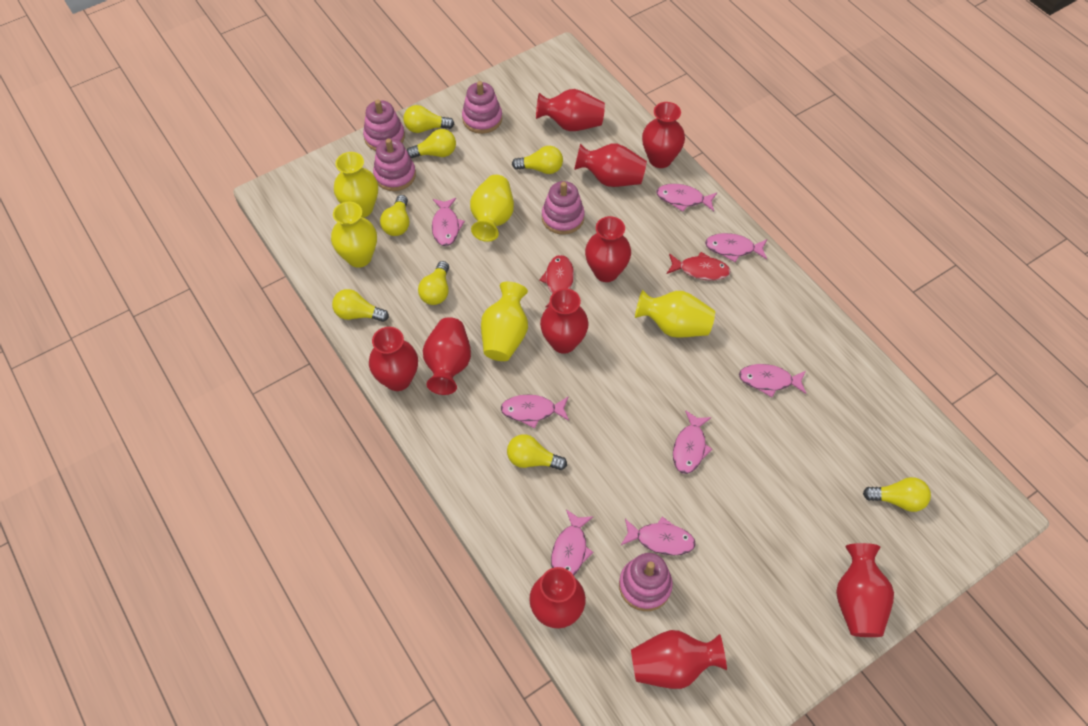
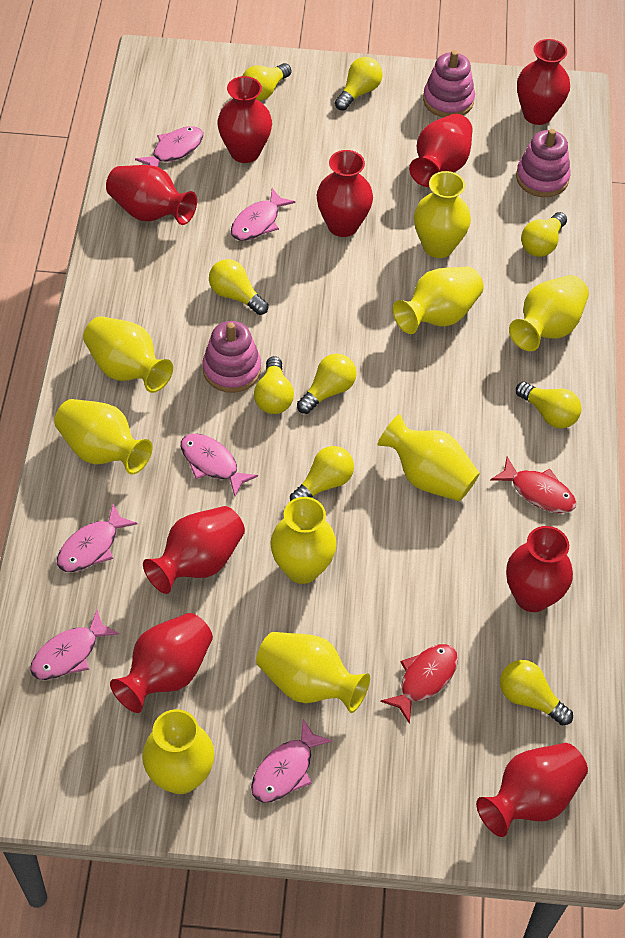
pink fish: [432,198,465,246] [501,395,569,428] [551,510,594,576] [621,517,696,556] [656,184,717,212] [673,410,713,474] [705,233,767,262] [739,364,806,397] = 8 -> [30,610,119,680] [57,504,138,572] [135,126,203,167] [181,434,258,497] [231,188,295,241] [251,719,333,803] = 6
pink stacking toy: [363,100,405,151] [373,139,416,191] [462,81,502,134] [542,181,585,235] [619,553,673,611] = 5 -> [202,321,261,393] [423,50,475,118] [516,129,571,197] = 3
red vase: [369,327,418,391] [423,317,471,395] [529,567,586,628] [536,89,605,131] [540,288,589,354] [574,143,647,187] [585,216,631,282] [631,630,727,689] [642,102,685,168] [836,543,894,637] = 10 -> [106,165,197,225] [110,613,213,713] [143,506,245,594] [217,76,272,163] [317,150,373,237] [409,114,472,187] [476,743,588,837] [506,526,573,612] [517,39,570,125] = 9
yellow light bulb: [332,289,389,322] [380,195,409,236] [403,105,454,133] [407,129,456,158] [418,261,449,305] [507,434,567,470] [512,146,563,174] [863,477,931,512] = 8 -> [209,259,269,315] [242,63,291,101] [254,356,294,414] [290,446,354,501] [297,354,357,414] [335,57,383,111] [500,660,573,726] [516,382,582,429] [521,212,567,257] = 9
yellow vase: [331,202,377,268] [334,152,378,218] [470,175,514,242] [481,282,528,361] [635,290,715,338] = 5 -> [54,399,152,475] [83,316,173,393] [142,709,215,794] [256,632,370,713] [270,497,337,584] [377,414,480,501] [393,267,484,334] [414,171,471,258] [509,275,589,351] = 9

